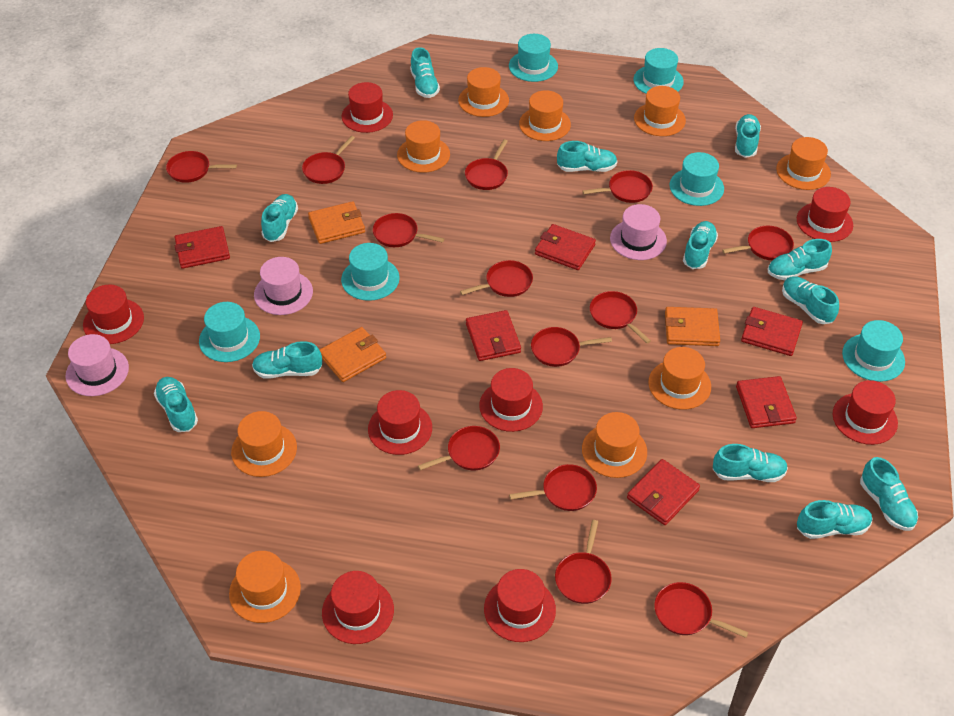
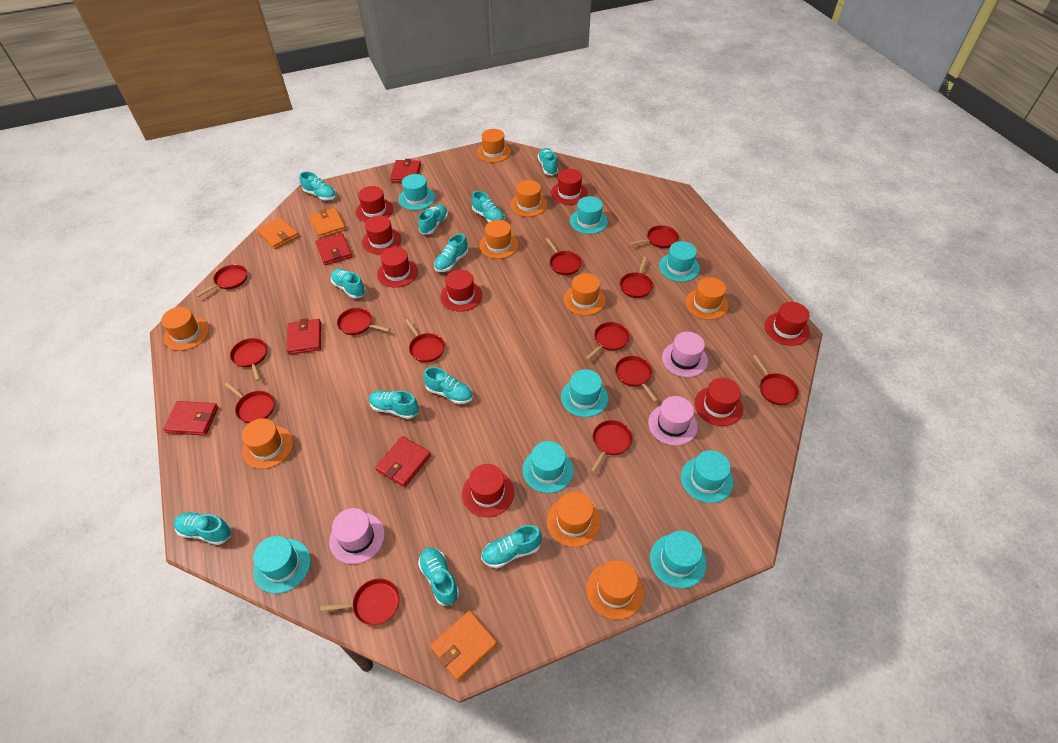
red wallet: [175,226,230,269] [466,310,521,361] [535,224,596,270] [627,459,700,525] [736,376,797,428] [741,307,803,356] = 6 -> [163,401,218,436] [287,318,321,355] [315,233,352,265] [375,436,431,487] [390,159,421,183] = 5
turquoise hat: [199,302,260,362] [341,243,400,301] [509,34,558,82] [634,48,684,94] [669,152,724,206] [842,320,905,382] = 6 -> [253,536,311,594] [399,174,435,210] [522,441,574,493] [561,369,608,417] [570,196,608,234] [650,531,707,588] [659,241,700,282] [681,450,733,503] = 8
turquoise shoe: [154,377,198,432] [252,341,322,379] [261,194,298,242] [410,47,440,98] [557,141,617,172] [683,221,718,269] [713,444,788,482] [735,114,761,158] [768,239,832,280] [782,276,839,324] [797,500,872,539] [860,457,918,531] = 12 -> [174,512,231,545] [300,171,336,200] [331,268,366,299] [369,390,419,419] [418,204,448,235] [418,547,459,606] [423,367,473,404] [434,233,468,272] [471,191,505,222] [481,525,542,568] [538,148,558,175] = 11

